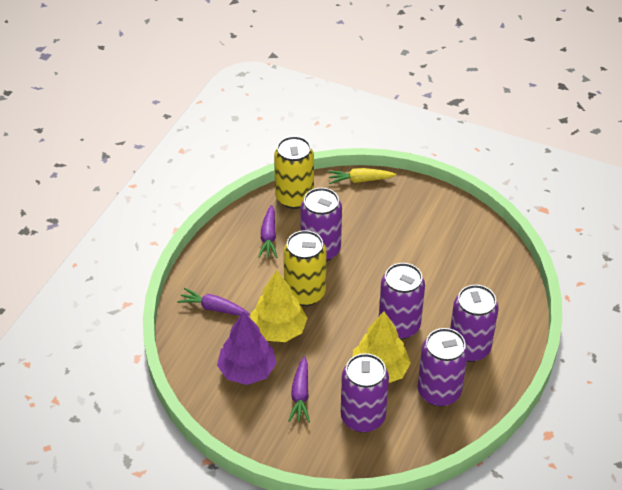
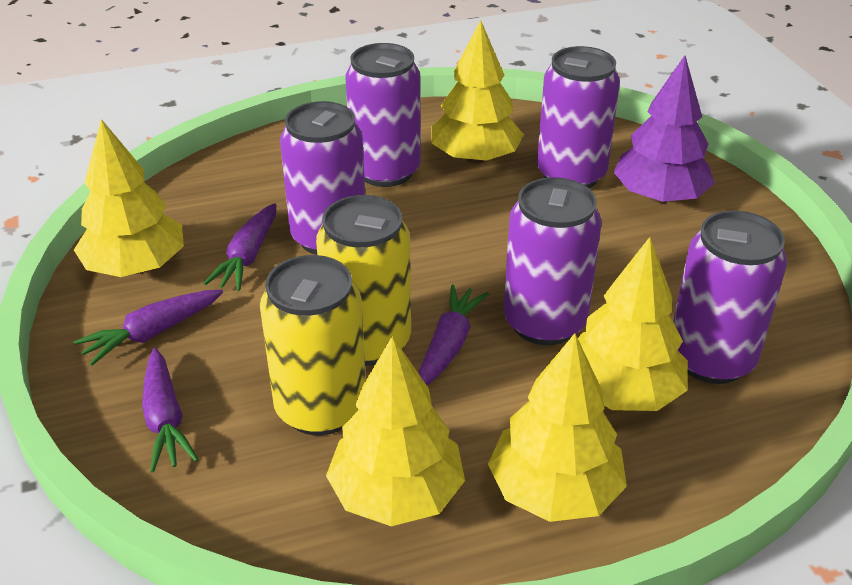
purple carrot: [177,288,250,316] [258,205,277,258] [288,356,310,423] = 3 -> [73,290,223,366] [142,348,199,472] [203,203,276,291] [418,284,489,385] = 4
yellow carrot: [328,168,396,184] = 1 -> none = 0
yellow tree: [250,270,308,342] [352,311,411,383] = 2 -> [74,119,184,277] [326,336,465,526] [431,20,524,164] [488,333,627,522] [578,237,688,411] = 5

